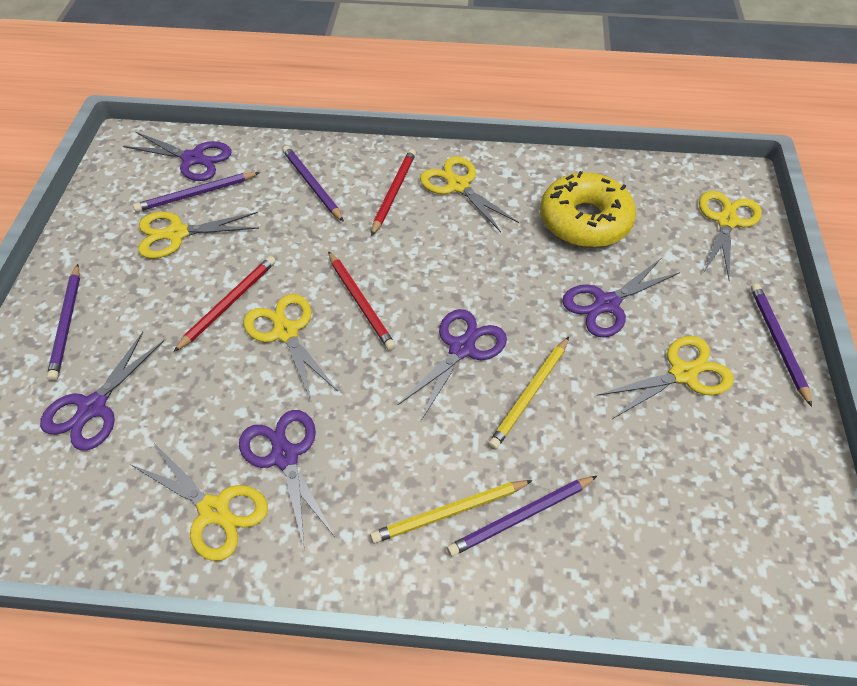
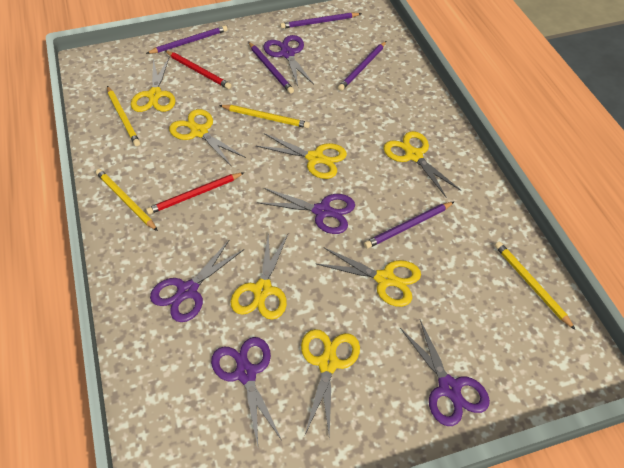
red pencil: [173,256,276,352] [328,251,396,350] [371,149,416,236] = 3 -> [146,172,245,215] [165,51,231,89] = 2
yellow donut: [540,171,636,248] = 1 -> none = 0
yellow pencil: [370,480,533,543] [488,337,569,450] = 2 -> [96,169,158,231] [107,86,140,146] [219,105,310,128] [495,242,575,330] = 4
yellow scissors: [130,442,268,561] [138,212,259,259] [244,294,338,400] [420,156,519,232] [597,336,734,419] [699,191,762,279] = 6 -> [131,58,175,112] [169,109,246,166] [230,232,288,320] [256,133,347,179] [301,329,360,439] [315,247,421,307] [384,131,461,197] = 7

